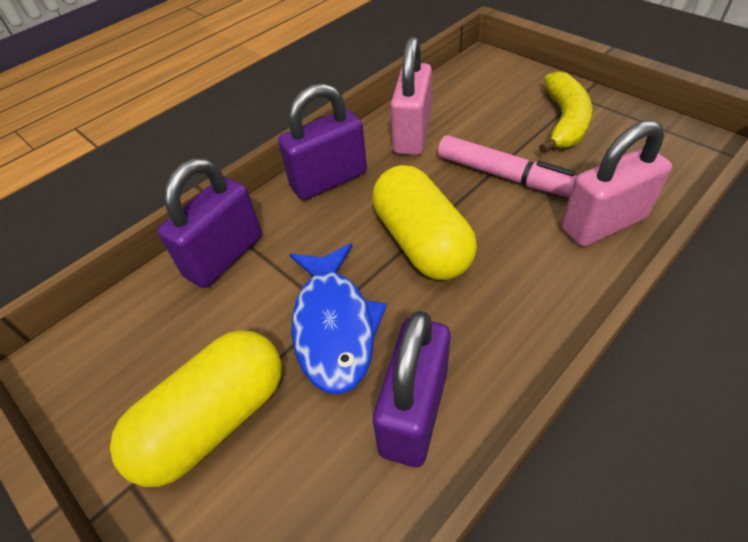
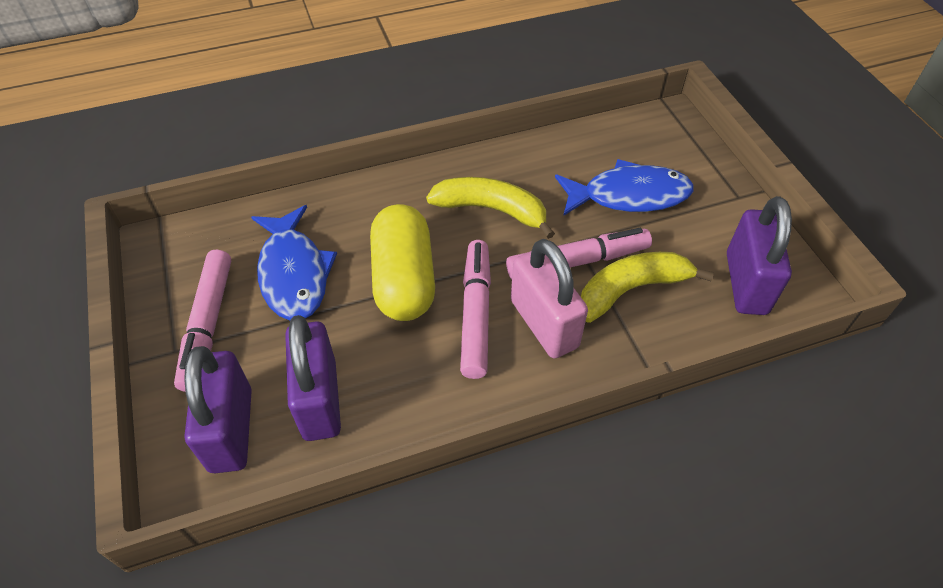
blue fish: [289,243,387,394] = 1 -> [251,205,337,320] [555,159,694,216] = 2
pink marker: [438,135,577,197] = 1 -> [174,250,231,392] [460,240,491,379] [506,228,652,279] = 3
pink padlock: [390,37,432,155] [561,120,672,247] = 2 -> [511,239,588,358] = 1
yellow banana: [539,72,592,153] = 1 -> [426,177,555,239] [581,252,714,323] = 2
yellow capsule: [110,330,282,487] [372,165,477,280] = 2 -> [370,204,435,321] = 1

